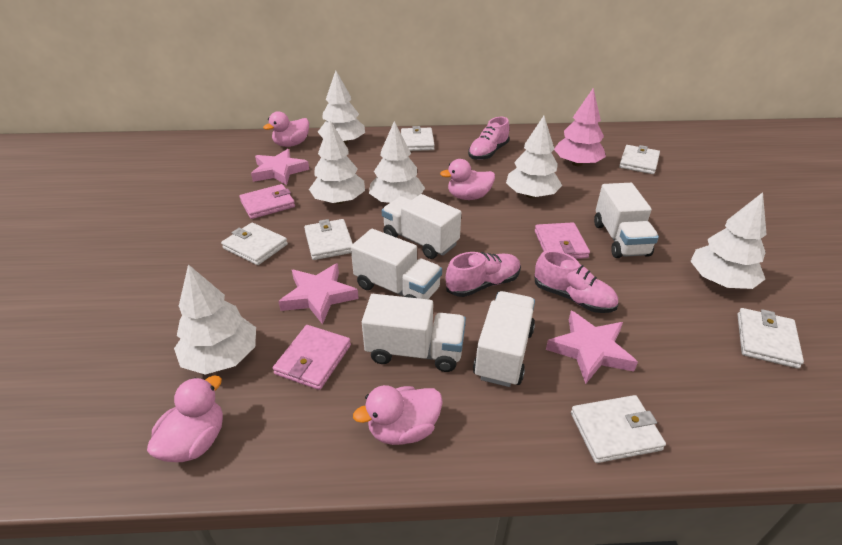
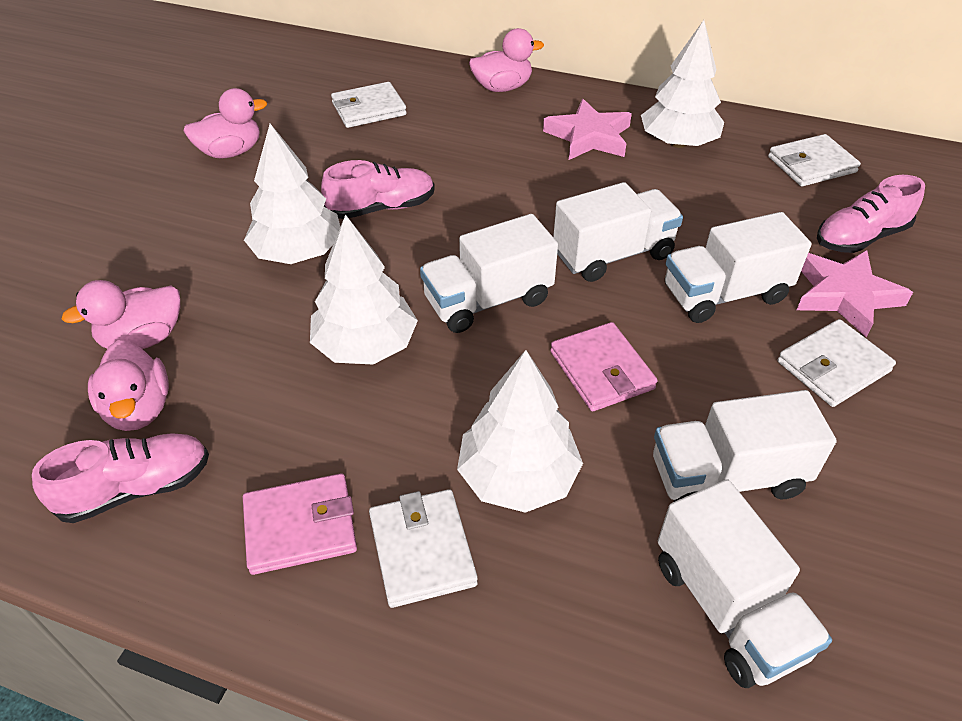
pink star: [251,149,309,185] [278,263,359,325] [546,311,638,384] = 3 -> [543,99,632,160] [797,250,913,337] = 2
pink tree: [554,88,606,166] = 1 -> none = 0
pink wallet: [239,184,295,219] [273,325,351,390] [535,222,590,259] = 3 -> [243,473,357,575] [550,322,658,412] = 2
white tree: [174,264,256,374] [309,121,365,204] [318,71,365,145] [369,121,425,203] [506,116,562,198] [691,192,767,289] = 6 -> [244,124,340,264] [310,214,418,365] [457,350,583,513] [641,20,724,148] = 4
white wallet: [221,223,288,265] [304,219,353,260] [401,126,435,151] [571,395,666,463] [619,145,660,174] [737,308,804,369] = 6 -> [331,82,407,128] [369,489,478,608] [768,134,861,186] [777,319,896,407] = 4

